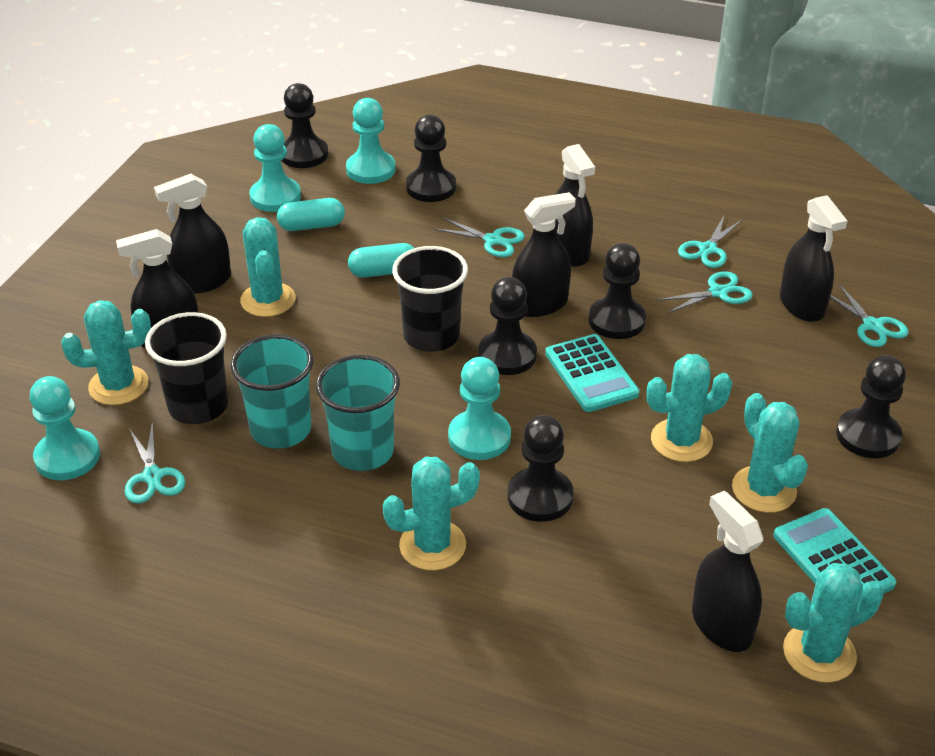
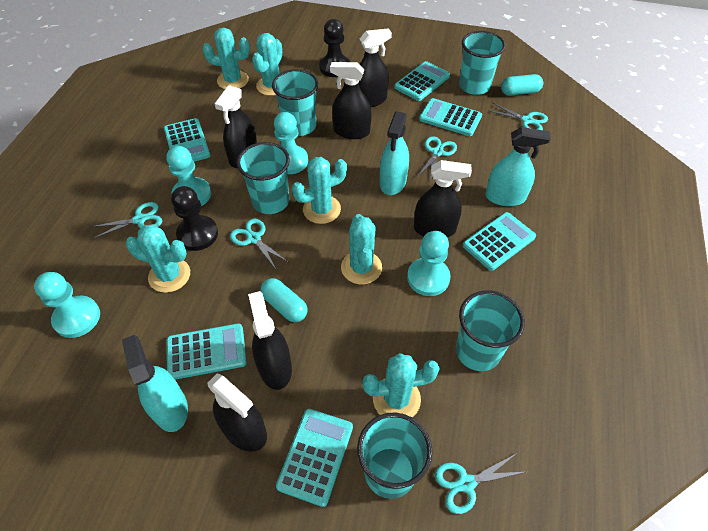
black cup: [145,312,228,424] [392,246,468,352] = 2 -> none = 0
black pawn: [281,83,328,168] [406,115,456,202] [478,277,537,375] [508,415,574,522] [588,243,646,339] [836,355,906,458] = 6 -> [171,186,218,251] [319,19,350,77] = 2
turquoise calculator: [545,334,639,412] [773,508,896,594] = 2 -> [164,118,210,162] [167,323,246,380] [276,409,353,507] [395,61,450,101] [419,98,482,136] [463,212,536,271] = 6
turquoise cup: [231,334,313,449] [316,355,400,471] = 2 -> [237,142,290,214] [272,69,319,136] [357,413,433,499] [456,290,525,371] [459,31,506,95] = 5
turquoise spray bottle: none = 0 -> [122,335,188,432] [380,111,409,195] [485,127,551,206] = 3

